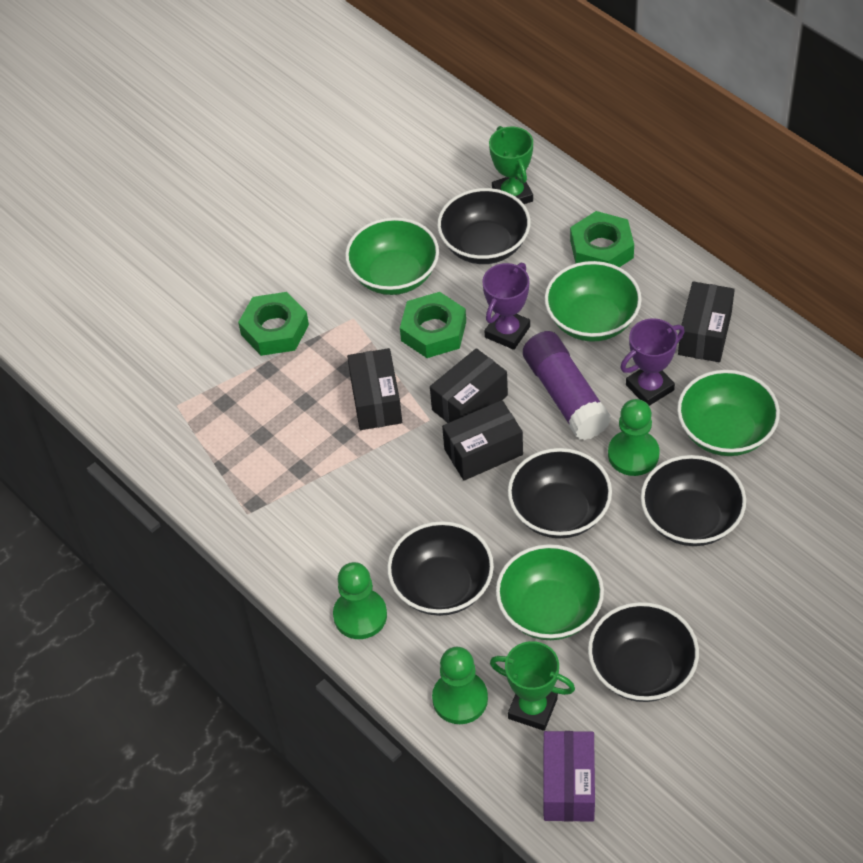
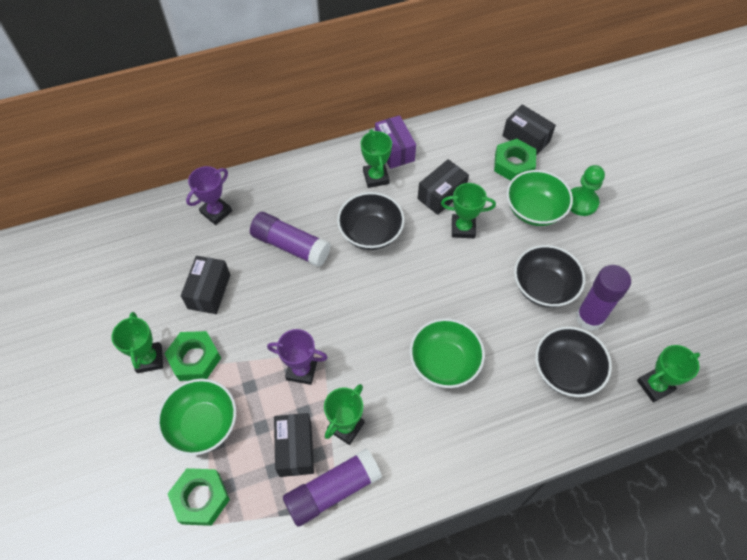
black bowl: [387,521,494,616] [437,188,531,264] [508,448,612,539] [588,602,699,702] [641,455,746,546] = 5 -> [337,192,404,250] [514,245,585,308] [535,326,612,397] = 3
green bowl: [345,217,439,295] [496,544,604,640] [545,261,642,342] [677,370,780,456] = 4 -> [157,379,236,456] [410,318,485,388] [506,170,573,226] = 3
green pawn: [333,562,387,639] [432,647,488,724] [608,399,659,476] = 3 -> [570,165,605,216] = 1
green trophy: [489,126,533,204] [490,641,575,731] = 2 -> [111,312,163,373] [324,384,365,445] [361,129,392,188] [441,183,496,238] [637,345,700,402] = 5
purple glue stick: [523,331,611,440] = 1 -> [250,212,331,267] [283,449,382,526] [576,265,631,331] = 3

